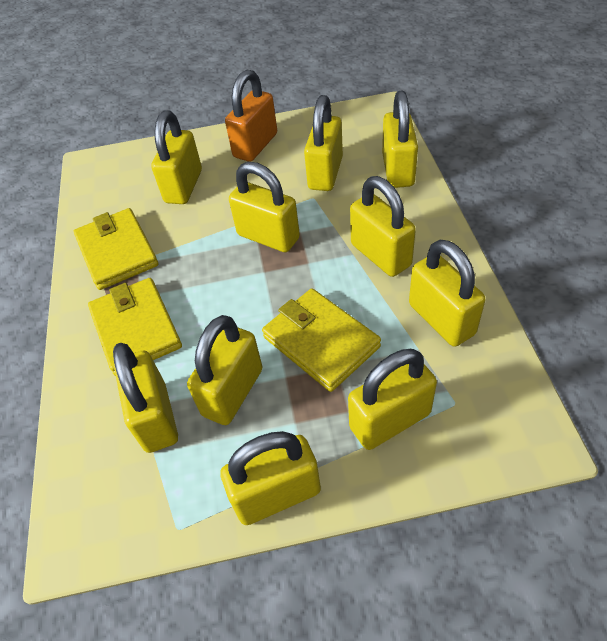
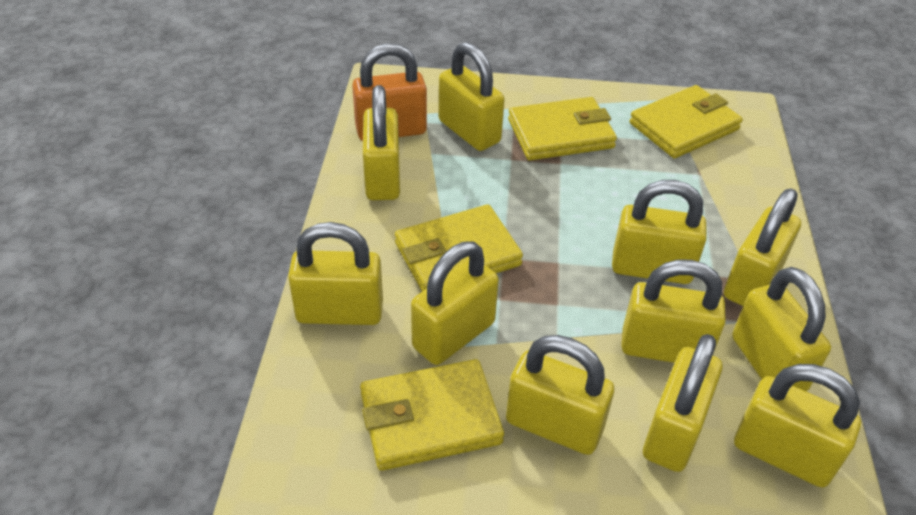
yellow padlock: [113,343,178,453] [151,111,202,204] [187,315,262,425] [220,431,321,525] [229,162,300,252] [304,95,343,191] [348,349,437,450] [350,176,416,277] [382,90,418,188] [409,240,485,347] = 10 -> [288,222,383,325] [363,85,400,200] [411,241,499,365] [439,42,505,151] [506,335,614,455] [612,180,707,284] [621,260,726,363] [643,334,723,472] [724,189,801,306] [732,267,831,391] [734,364,861,488] = 11
yellow wallet: [74,208,158,290] [88,278,182,376] [262,289,381,392] = 3 -> [360,359,504,471] [395,204,523,291] [508,97,617,160] [629,85,743,158] = 4

